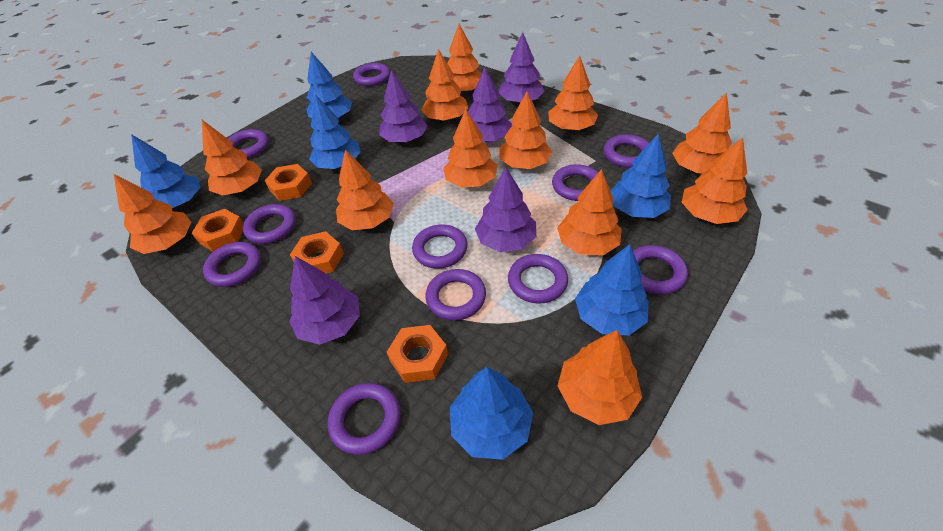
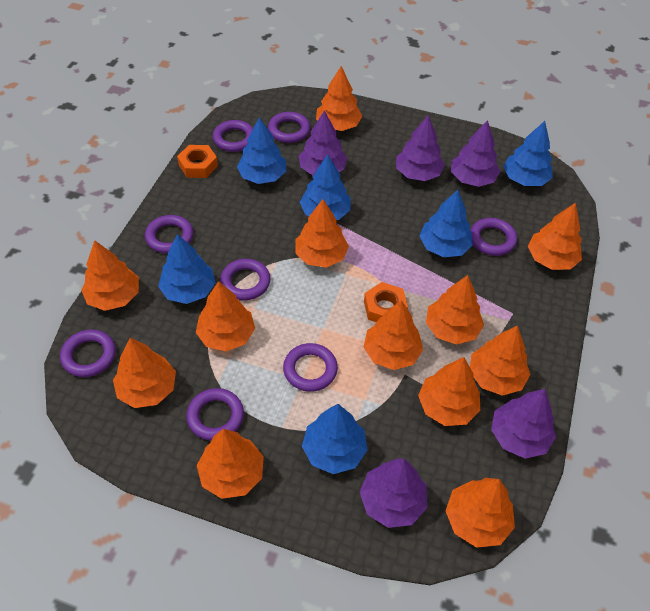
orange nut: [192,209,243,252] [265,164,312,201] [290,231,344,274] [387,325,448,383] = 4 -> [177,145,218,178] [364,282,408,322] = 2
purple ring: [203,242,261,287] [228,129,269,158] [243,204,296,244] [328,383,401,455] [353,63,390,86] [412,225,468,268] [426,269,486,321] [508,254,568,304] [552,164,598,201] [604,134,649,168] [633,245,688,295] = 11 -> [60,329,116,377] [145,215,193,253] [186,388,244,441] [213,120,253,152] [220,259,271,300] [268,112,310,143] [283,343,338,392] [470,218,517,256] = 8

